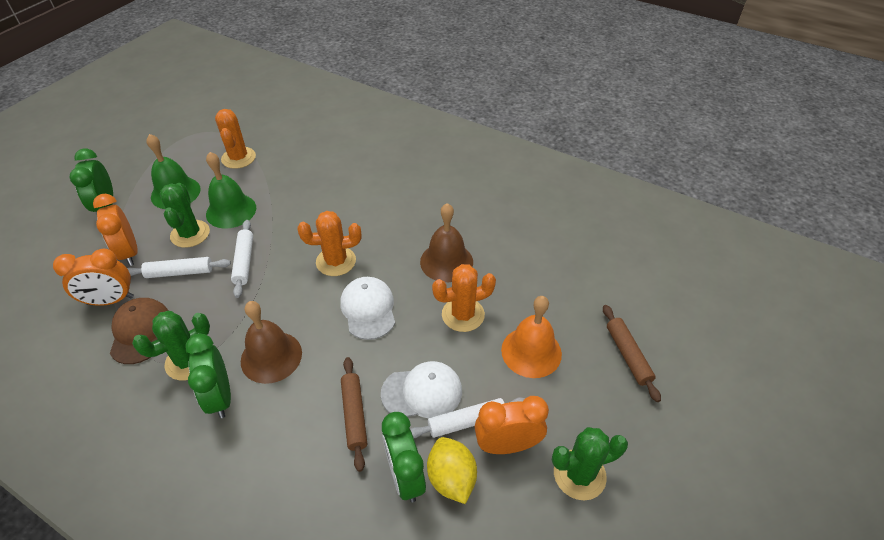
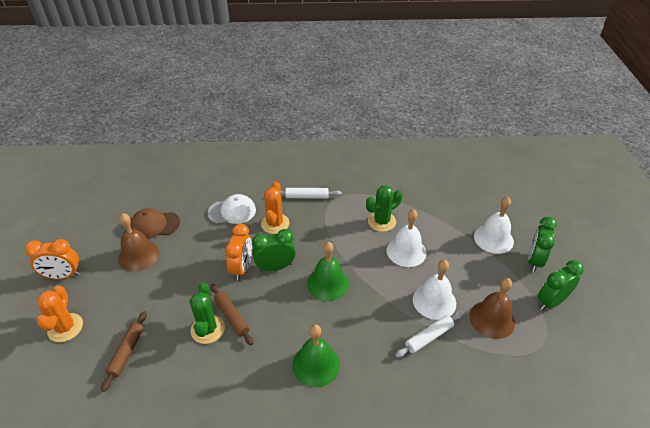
green cactus: [132,311,210,380] [160,183,210,248] [552,427,628,501] = 3 -> [189,282,225,344] [366,185,403,232] = 2
orange bell: [501,296,562,378] = 1 -> none = 0
orange cactus: [215,109,256,169] [297,211,361,276] [432,264,496,332] = 3 -> [37,285,83,342] [261,181,289,234] = 2
orange clock: [53,249,134,306] [93,194,138,266] [475,396,549,454] = 3 -> [25,239,80,279] [225,224,252,281] = 2
white bell: none = 0 -> [387,209,426,267] [413,260,456,320] [474,197,514,254] = 3
white cap: [340,277,395,340] [381,361,462,418] = 2 -> [208,194,256,224] = 1
white rolling pin: [127,257,231,278] [231,220,253,298] [410,397,525,438] = 3 -> [281,188,342,199] [395,311,463,358] = 2
yellow lemon: [427,437,477,504] = 1 -> none = 0

